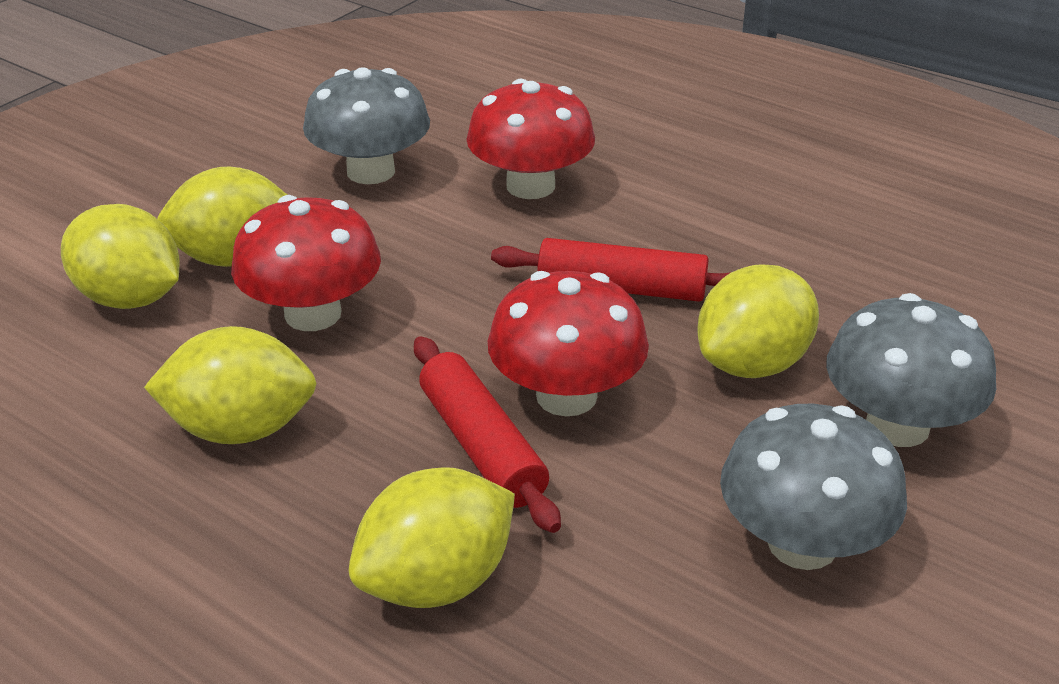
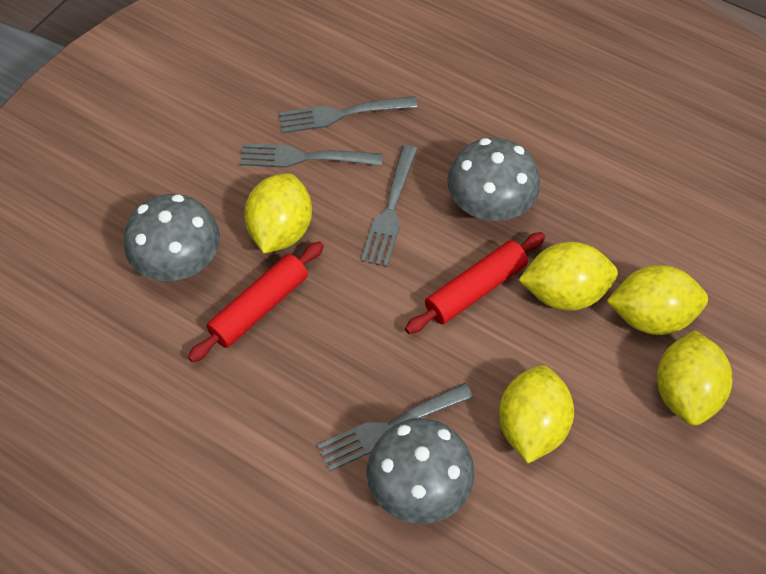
grey fork: none = 0 -> [240,143,383,168] [279,96,418,133] [317,383,473,471] [361,145,417,267] = 4
red mushroom: [231,195,381,331] [466,79,595,199] [488,271,649,416] = 3 -> none = 0

